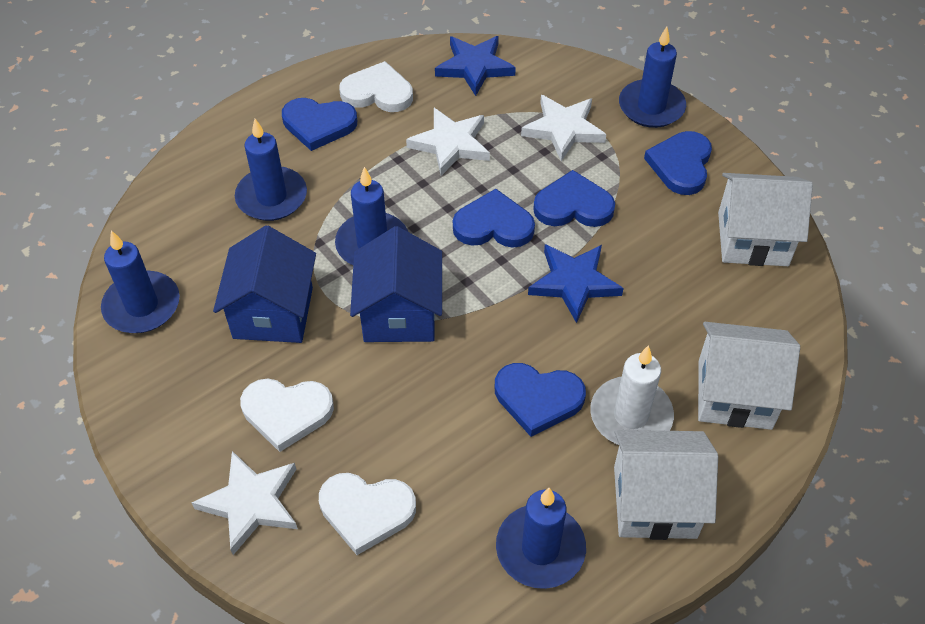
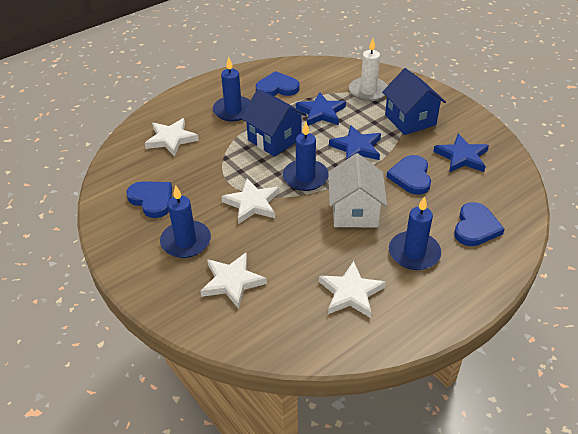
blue candle: [101,231,180,333] [235,119,307,221] [335,167,408,265] [496,488,586,589] [619,27,686,128] = 5 -> [160,185,211,258] [213,56,251,122] [283,122,328,191] [389,196,441,270] = 4
blue heart: [282,98,357,151] [453,189,535,248] [495,363,586,437] [533,170,615,227] [644,131,712,195] = 5 -> [126,181,172,218] [256,71,300,96] [387,155,431,195] [454,202,505,246] = 4
blue star: [435,36,516,96] [528,244,624,323] = 2 -> [296,92,346,126] [329,125,381,160] [433,134,489,173] = 3
white heart: [240,379,334,452] [319,473,416,555] [339,61,413,112] = 3 -> none = 0
white house: [614,430,718,540] [698,322,800,430] [718,173,813,266] = 3 -> [328,153,387,227] = 1
white star: [192,451,298,555] [406,108,490,176] [521,95,606,161] = 3 -> [145,118,199,157] [200,252,267,309] [221,179,279,224] [319,261,386,318] = 4

